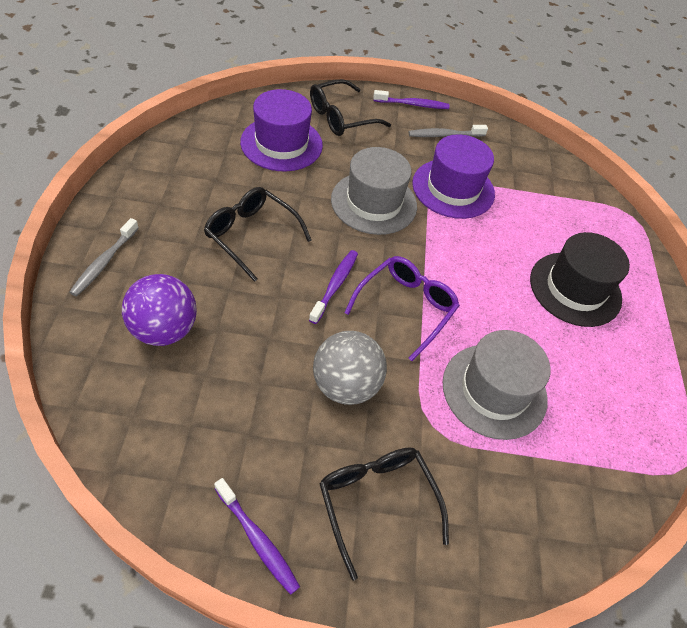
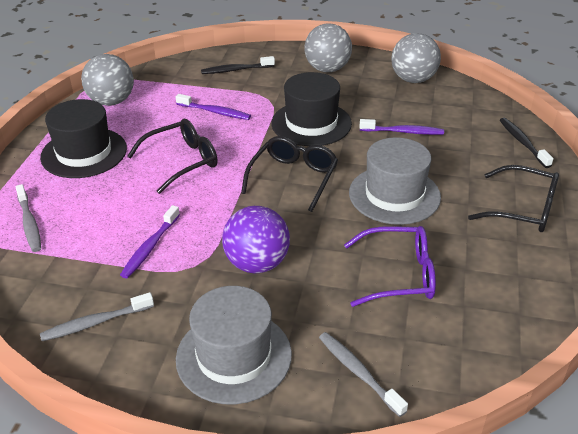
black hat: [530,232,630,327] = 1 -> [40,99,127,178] [271,72,352,146] = 2
black toothbrush: none = 0 -> [201,56,275,74] [500,118,553,168] = 2
grey ball: [313,331,387,405] = 1 -> [81,54,134,106] [304,23,352,72] [391,33,441,83] = 3
grey toothbrush: [69,218,139,296] [409,125,488,137] = 2 -> [15,184,41,252] [40,292,154,341] [319,332,408,417] = 3
purple hat: [240,89,323,172] [412,134,495,219] = 2 -> none = 0

